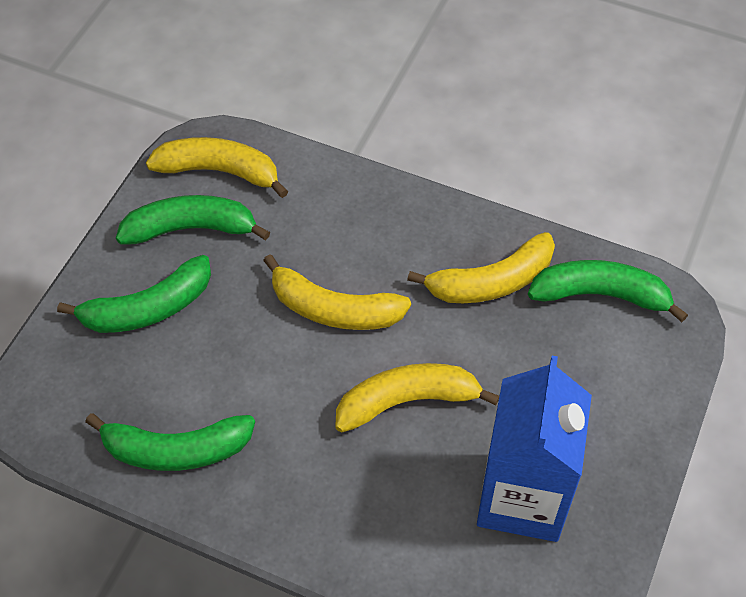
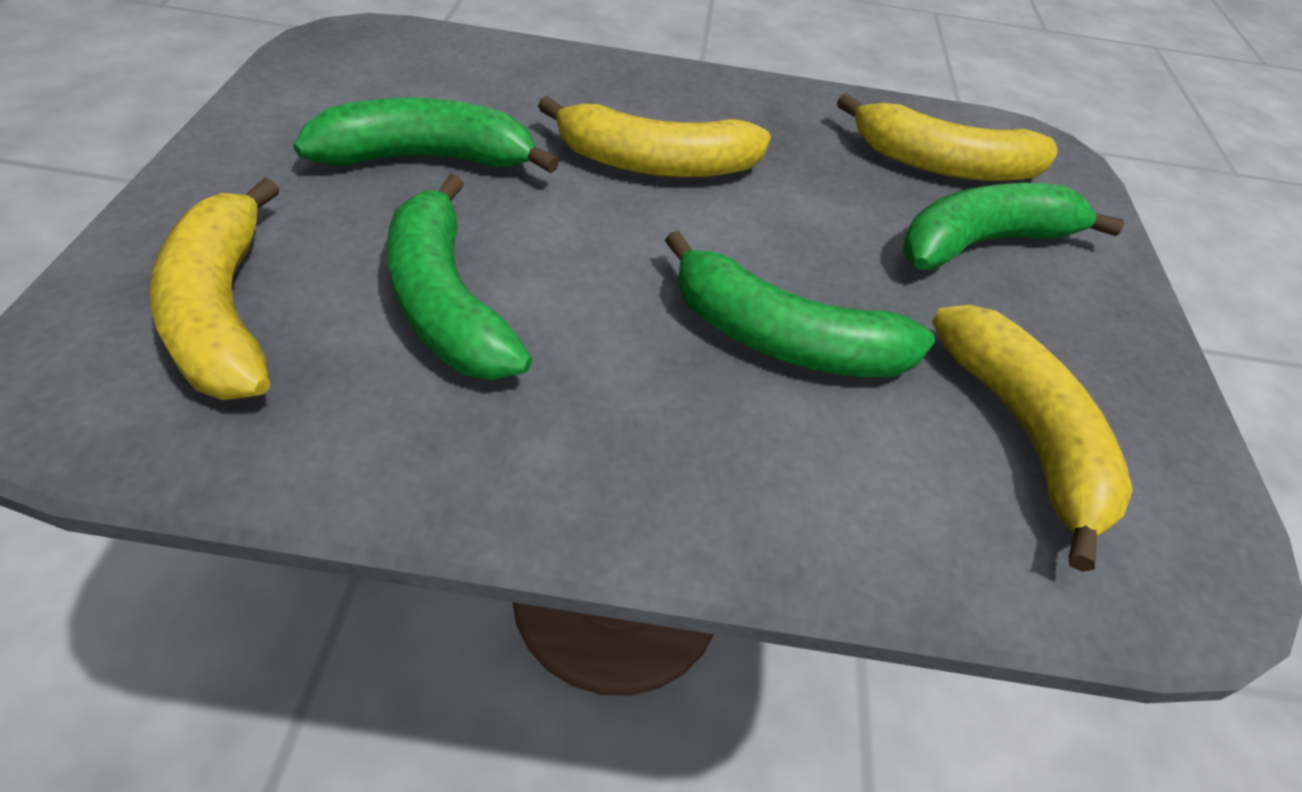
blue carton: [477,356,592,542] = 1 -> none = 0

